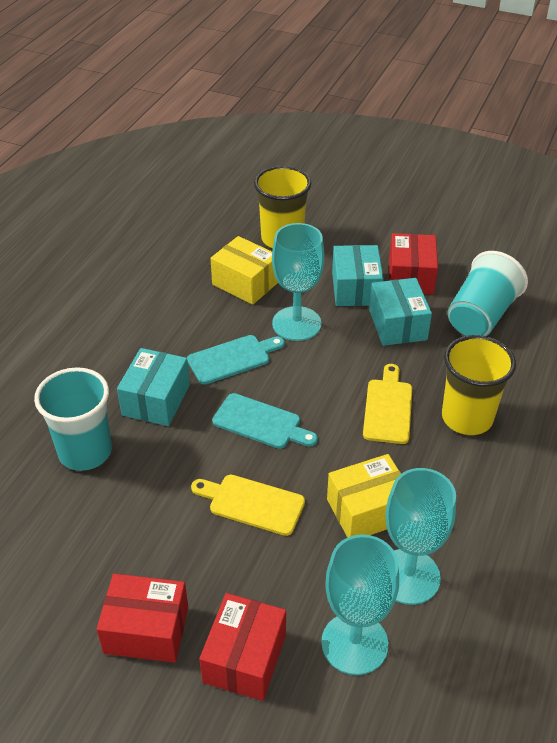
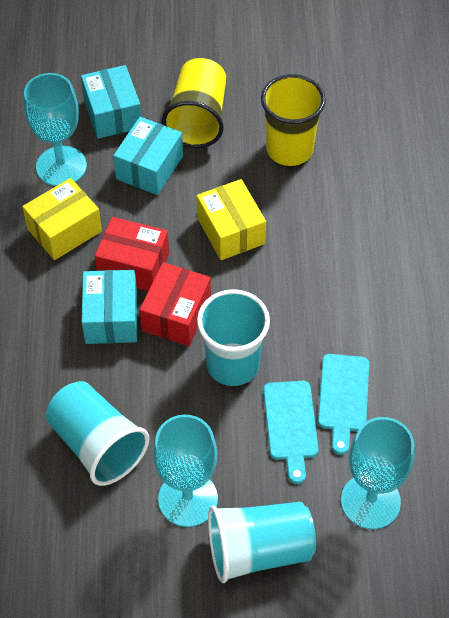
red box: [97,573,188,663] [199,593,286,701] [389,233,438,295] = 3 -> [95,217,169,291] [140,262,211,346] = 2
turquoise cup: [34,367,112,471] [447,251,528,336] = 2 -> [46,381,149,486] [197,289,270,386] [208,502,316,583] = 3
yellow cutting board: [191,475,305,536] [363,364,412,444] = 2 -> none = 0

